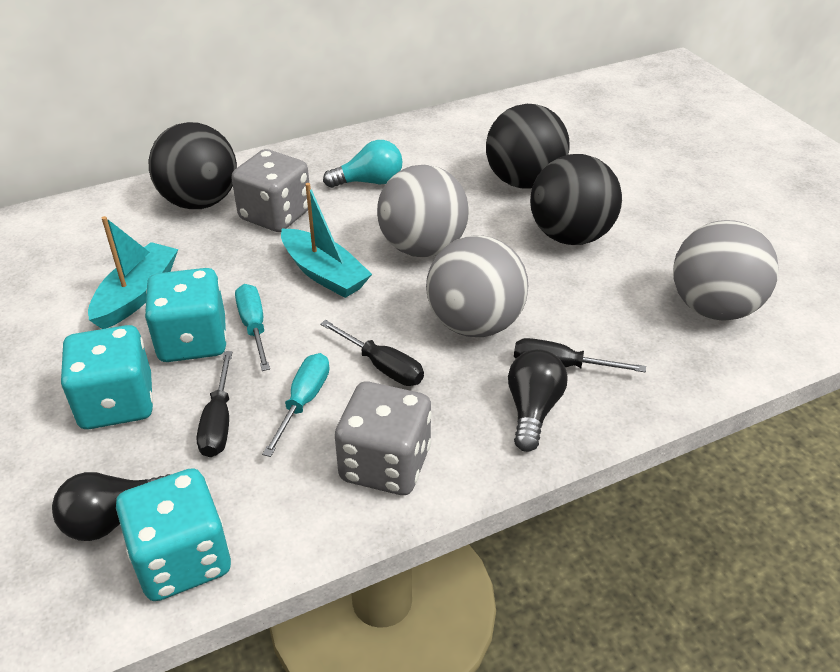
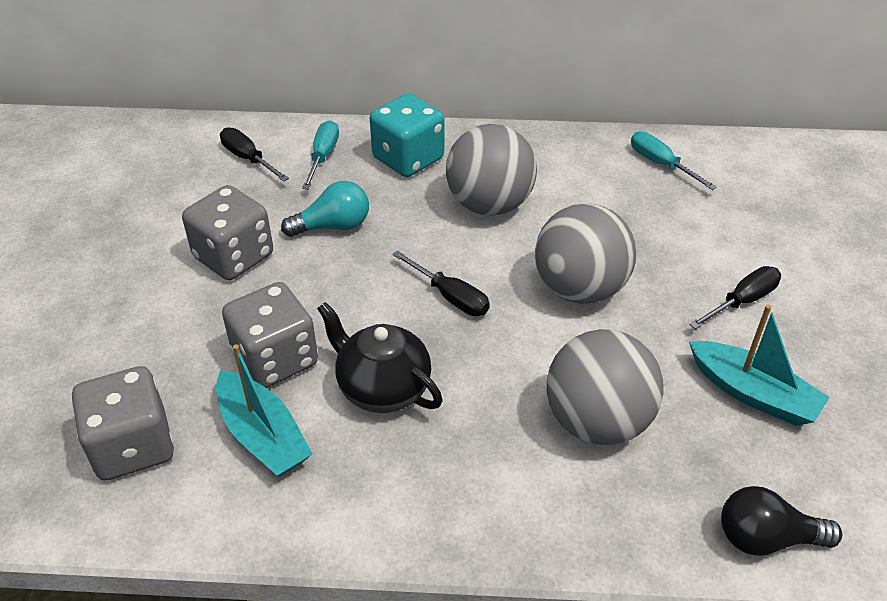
black ball: [149,122,237,209] [486,104,570,189] [530,154,622,245] = 3 -> none = 0
black light bulb: [52,472,171,541] [508,349,568,452] = 2 -> [721,486,842,556] = 1
black teapot: none = 0 -> [317,302,443,413] = 1
grey dice: [231,149,309,232] [335,382,432,495] = 2 -> [72,366,174,480] [182,185,273,280] [222,282,318,388] = 3
turquoise dice: [60,325,153,429] [116,468,231,601] [145,268,227,362] = 3 -> [370,94,444,177] = 1

